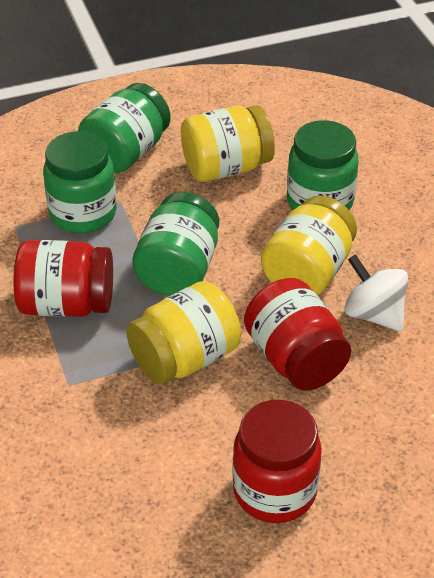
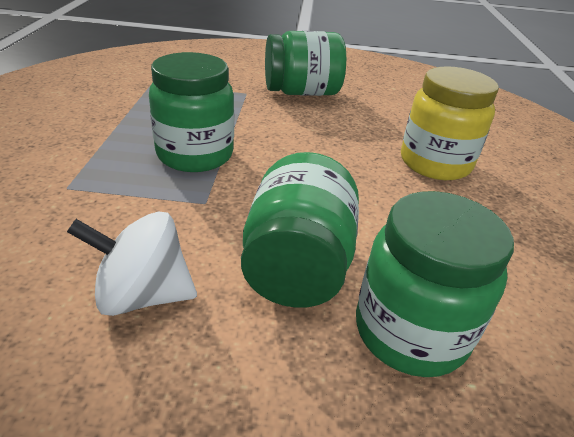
red jar: [13,240,113,317] [232,400,322,523] [244,278,351,390] = 3 -> none = 0
yellow jar: [126,281,241,384] [181,105,275,182] [261,196,357,295] = 3 -> [401,66,499,180] = 1

